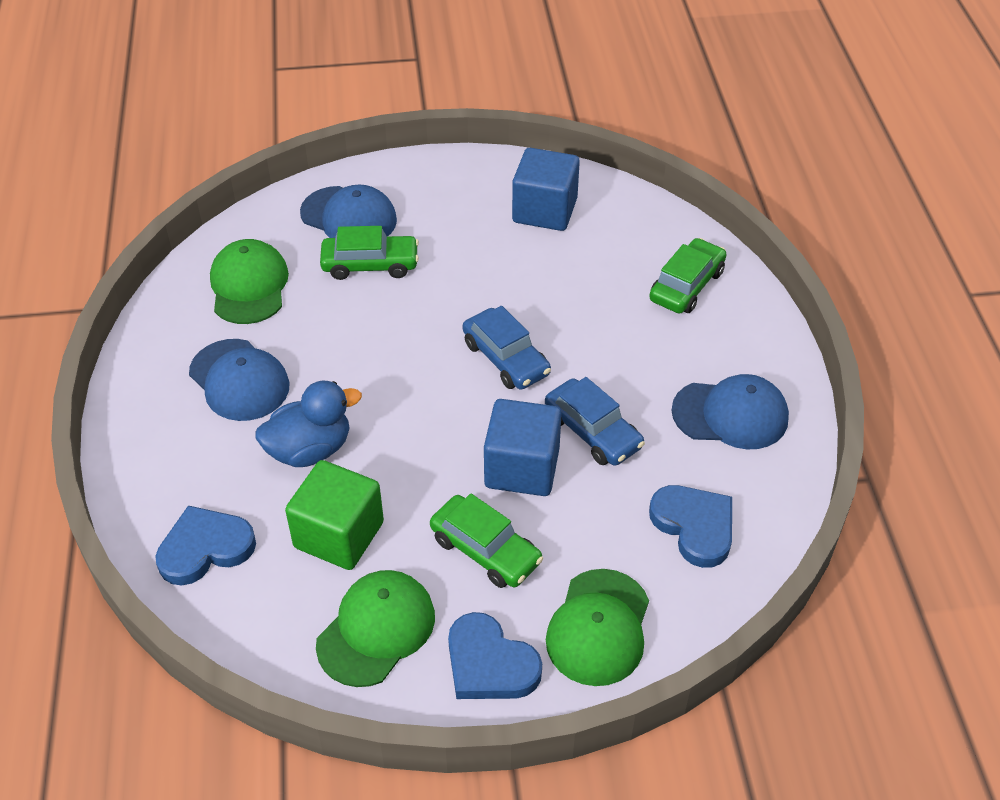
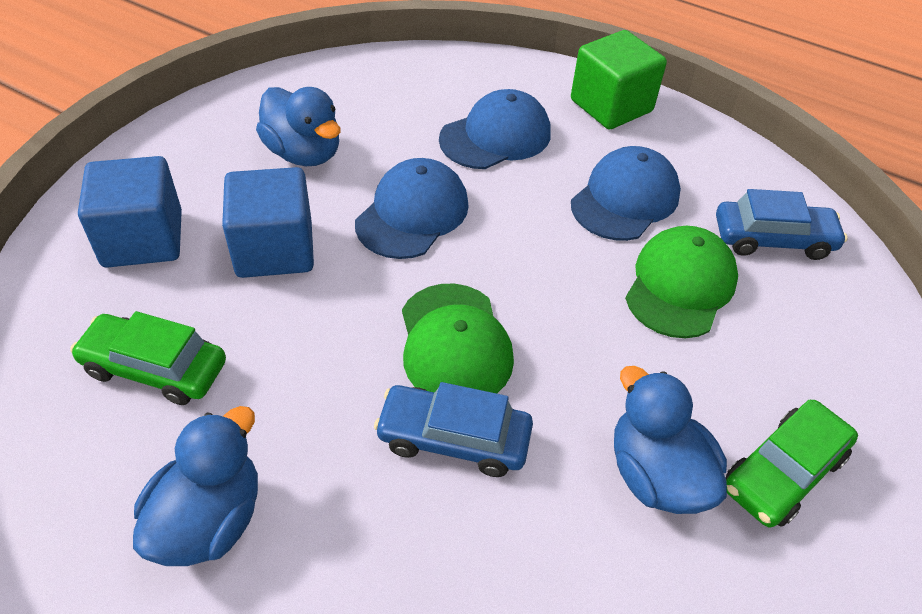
blue duck: [255,381,362,467] = 1 -> [133,406,258,566] [256,87,340,166] [614,366,727,514] = 3
blue heart: [155,505,256,585] [448,612,542,699] [649,485,732,568] = 3 -> none = 0
green cap: [210,239,289,324] [316,570,435,687] [546,569,649,686] = 3 -> [402,284,514,393] [625,226,738,338] = 2
green car: [320,226,419,280] [430,494,543,588] [649,238,727,314] = 3 -> [70,311,226,405] [726,400,858,528] = 2

